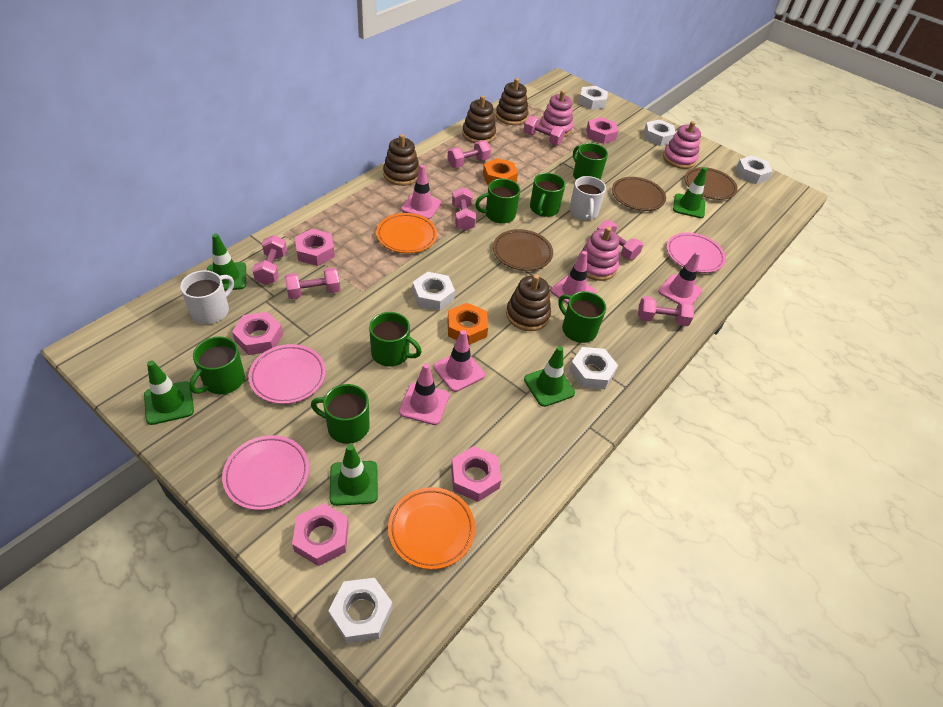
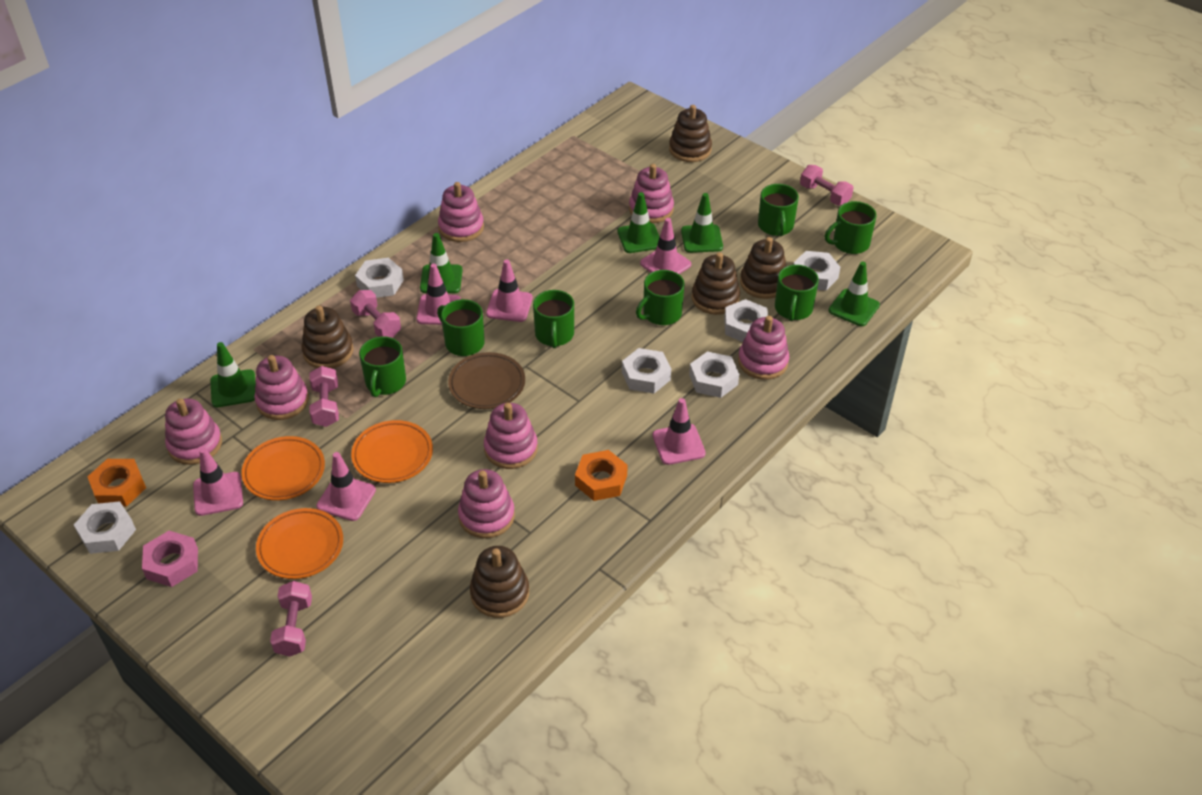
brown plate: [493,229,553,271] [612,177,666,211] [685,167,738,200] = 3 -> [448,352,525,409] = 1
brown stacking toy: [383,134,420,186] [462,95,496,143] [496,78,529,125] [506,274,551,331] = 4 -> [301,305,354,368] [470,546,529,618] [669,105,712,162] [692,252,740,315] [740,237,787,299] = 5
orange plate: [376,213,437,253] [388,487,475,570] = 2 -> [241,436,325,500] [256,508,343,579] [351,420,433,483] = 3
pink dumbbell: [252,235,287,285] [285,268,341,299] [447,141,491,168] [452,187,477,231] [524,116,565,146] [597,220,643,260] [638,296,694,326] = 7 -> [270,581,312,657] [309,366,339,427] [350,290,401,338] [800,165,853,205] = 4
pink nut: [232,312,283,355] [292,503,349,566] [295,229,335,266] [451,446,501,502] [586,117,618,144] = 5 -> [142,531,198,587] = 1
pink plate: [222,435,309,510] [248,344,326,404] [666,232,726,273] = 3 -> none = 0
pink stacking toy: [540,90,573,137] [578,227,619,281] [663,121,701,169] = 3 -> [165,398,222,465] [254,355,309,420] [438,182,484,242] [458,469,515,538] [484,403,538,469] [629,164,674,223] [738,316,789,380] = 7
pink traffic cone: [399,363,449,425] [401,165,441,219] [433,330,485,392] [551,251,597,304] [658,252,702,305] = 5 -> [193,448,243,516] [316,452,376,521] [416,264,461,325] [486,259,533,322] [640,218,691,274] [653,398,706,465] = 6
white mug: [180,270,234,324] [569,176,606,220] = 2 -> none = 0

